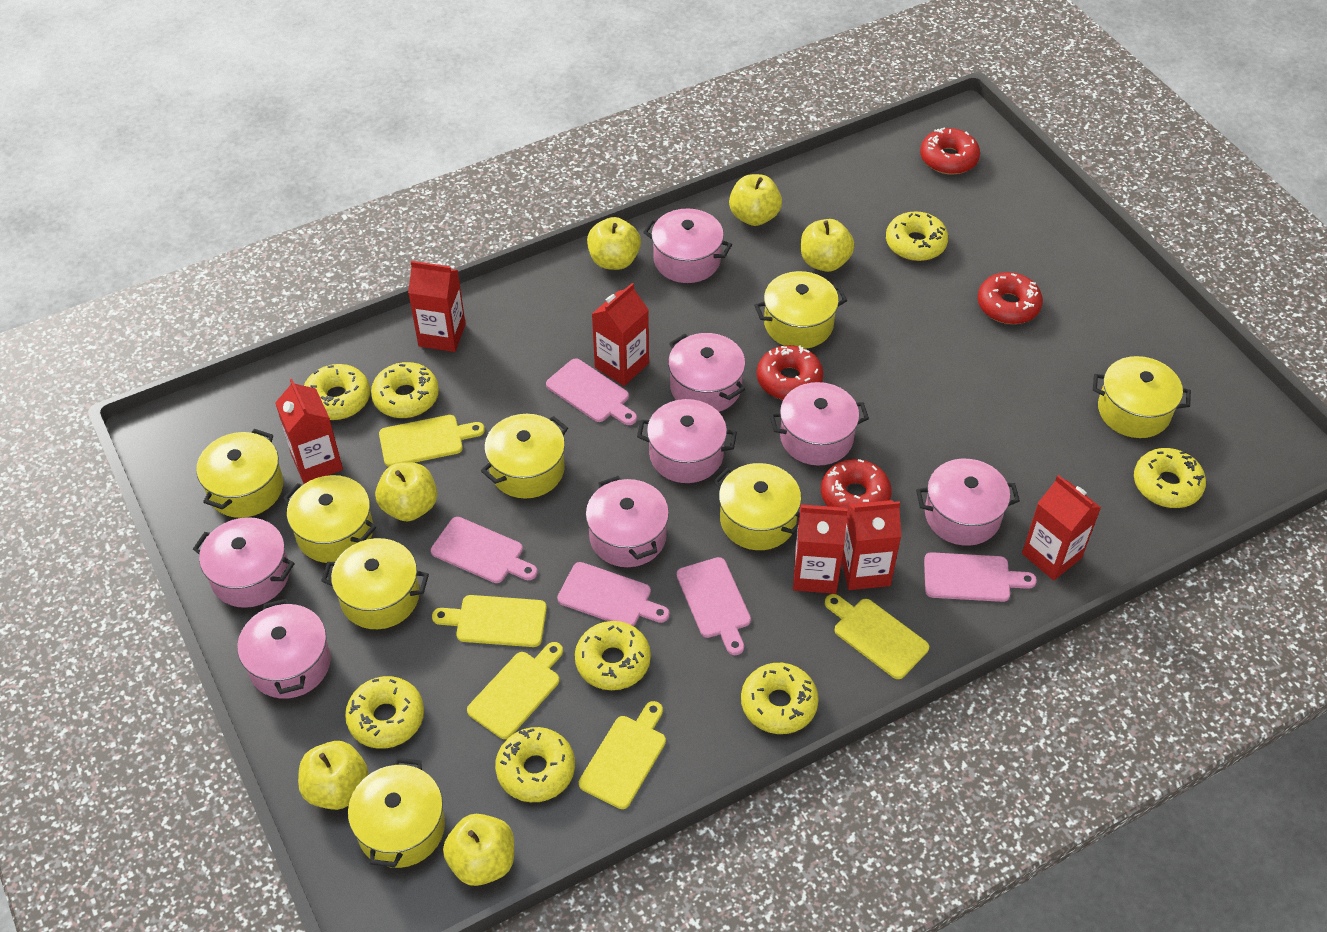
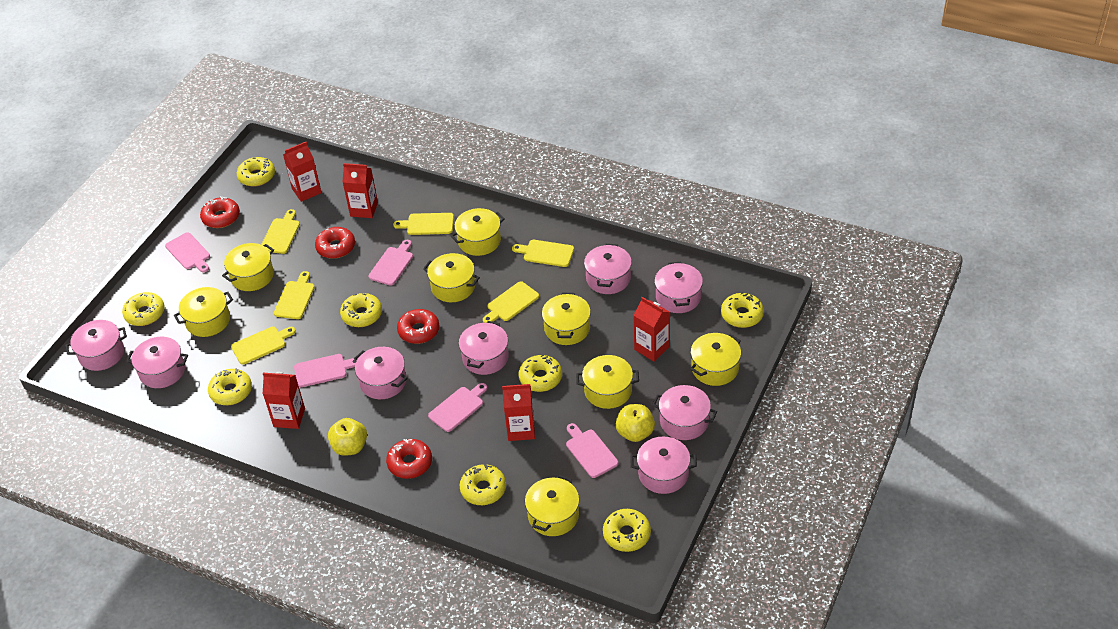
red carton: [275,379,343,484] [408,261,466,352] [592,283,649,386] [793,504,848,594] [842,500,901,590] [1022,475,1101,580] = 6 -> [263,372,305,429] [283,142,322,202] [343,163,378,218] [502,384,535,441] [633,297,670,361] = 5
yellow apple: [298,741,369,810] [375,462,437,521] [443,814,514,886] [587,217,641,270] [729,174,782,226] [801,219,855,272] = 6 -> [328,418,367,456] [616,404,655,442] = 2
yellow cutting board: [379,415,485,467] [432,595,547,647] [467,642,563,739] [579,701,666,809] [825,594,929,679] = 5 -> [231,327,296,365] [261,209,300,254] [274,271,315,319] [393,213,454,235] [483,281,539,323] [512,240,574,267] = 6

